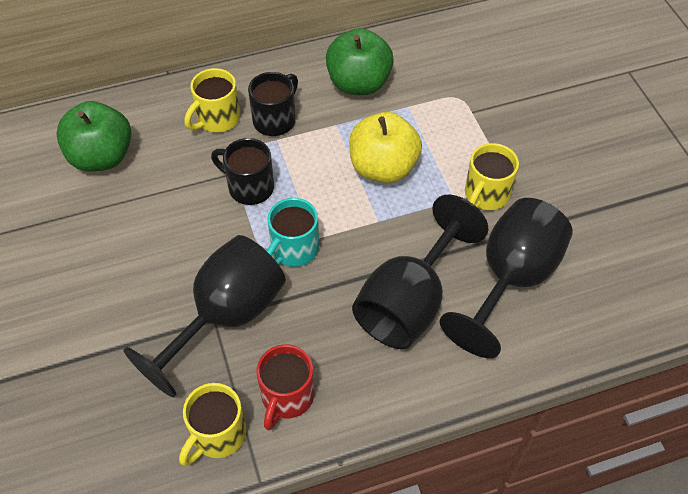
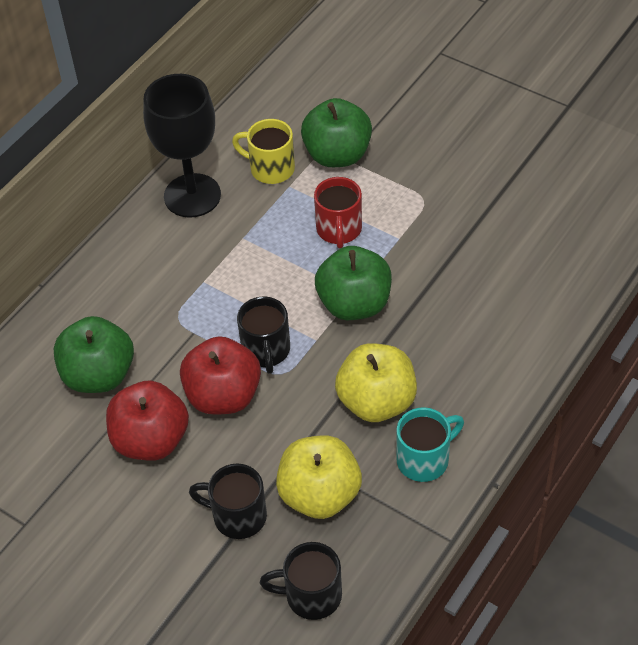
black goblet: [123,235,286,397] [352,194,488,349] [440,198,573,358] = 3 -> [143,74,221,218] = 1
black mug: [211,138,274,205] [248,72,298,136] = 2 -> [189,464,267,539] [237,296,290,374] [260,542,342,620] = 3
green apple: [56,101,131,171] [326,28,394,95] = 2 -> [54,316,134,393] [301,98,372,167] [315,246,392,320] = 3
red apple: none = 0 -> [106,380,189,460] [180,336,261,415] = 2
yellow apple: [349,112,422,183] = 1 -> [276,435,362,519] [335,343,417,422] = 2
yellow mug: [179,383,247,466] [185,68,240,132] [465,143,519,210] = 3 -> [232,119,295,184] = 1

